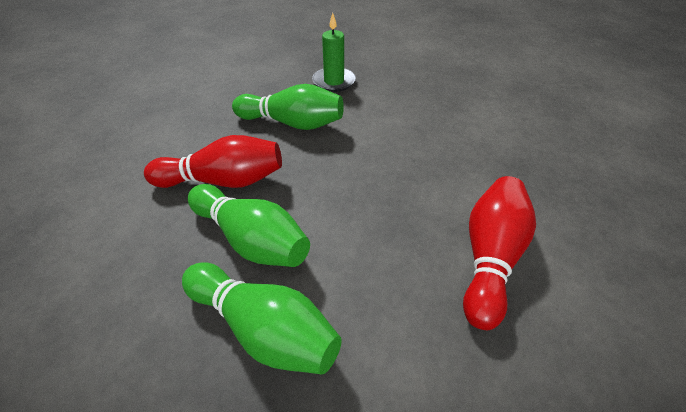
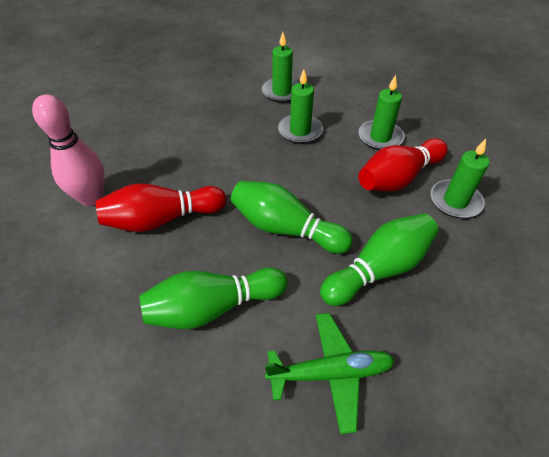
green candle: [312,12,356,92] = 1 -> [262,32,299,103] [278,69,323,144] [358,75,405,150] [431,139,489,218] = 4
green plane: none = 0 -> [265,313,395,434] = 1
pink bowling pin: none = 0 -> [32,94,105,206] = 1

